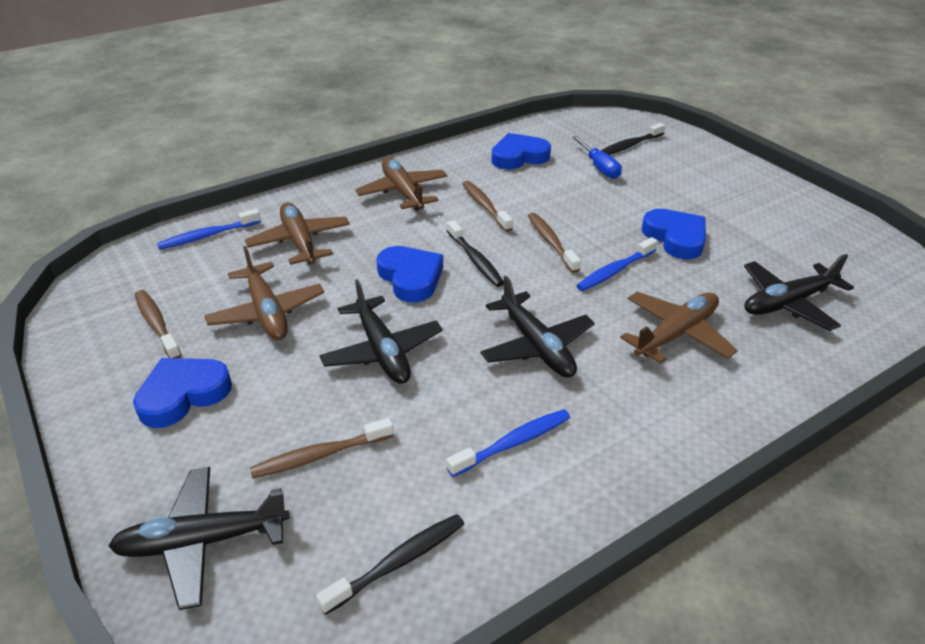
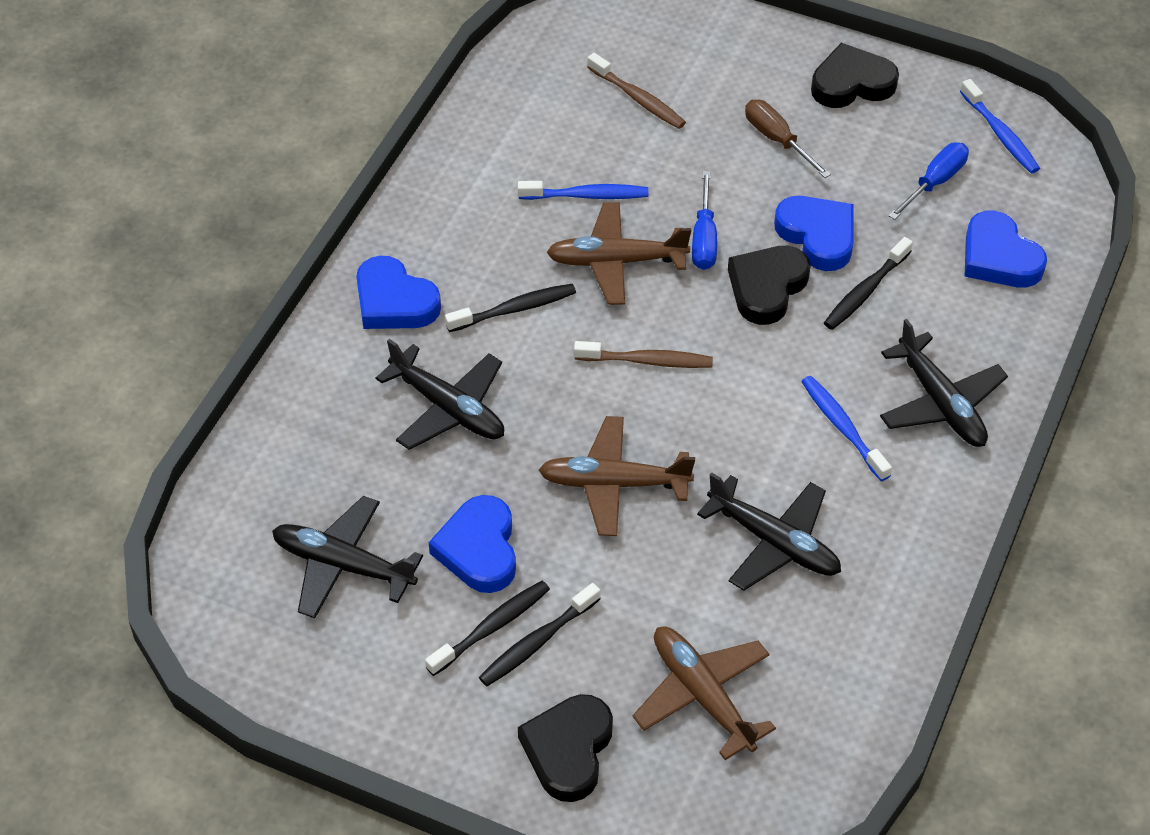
black heart: none = 0 -> [518,694,613,802] [728,246,810,325] [811,43,899,108] = 3
black toothbrush: [316,514,464,615] [447,220,504,287] [601,123,666,155] = 3 -> [425,581,550,676] [445,284,576,332] [479,583,601,686] [824,237,913,330] = 4
blue screwdriver: [572,136,622,179] = 1 -> [692,171,717,270] [888,142,969,220] = 2
brown plane: [204,246,324,340] [245,202,350,265] [355,158,447,211] [620,292,738,364] = 4 -> [539,416,695,536] [546,202,691,305] [632,627,776,760] = 3
brown screwdriver: none = 0 -> [745,100,831,178] = 1
brown toothbrush: [135,290,182,358] [250,418,394,478] [462,181,513,232] [528,213,581,273] = 4 -> [574,341,713,368] [587,53,686,129] = 2

